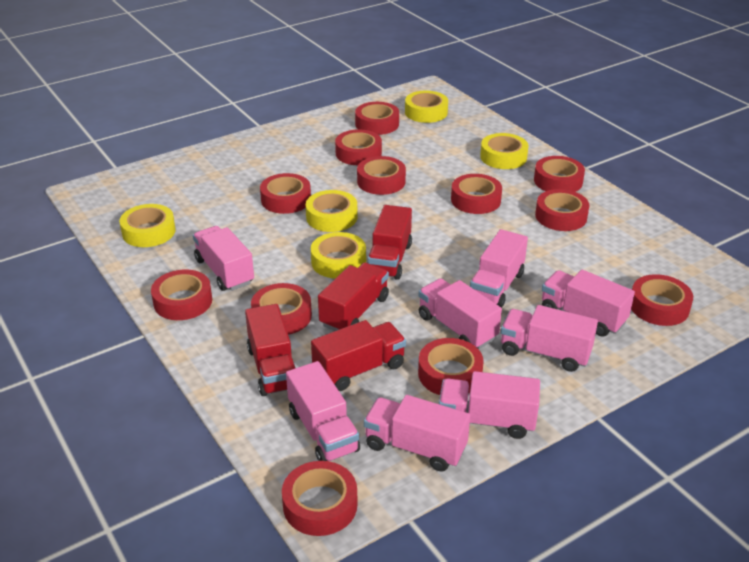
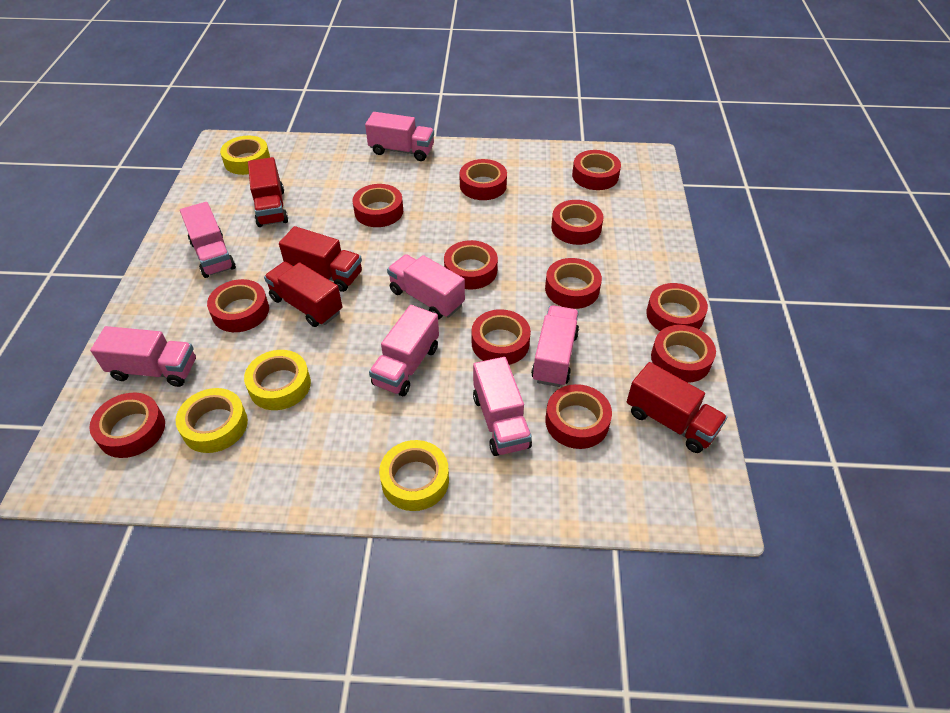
pink truck: [193,226,254,291] [286,361,360,461] [364,395,470,472] [419,278,502,349] [439,371,540,439] [470,229,528,308] [501,305,598,372] [542,270,635,337] = 8 -> [90,326,196,387] [180,202,236,278] [365,112,434,161] [369,305,439,396] [387,254,465,319] [473,357,532,456] [531,305,579,387] = 7
yellow tape: [119,204,176,247] [306,190,358,232] [311,232,366,279] [405,91,448,123] [480,133,528,169] = 5 -> [176,388,248,453] [220,136,270,175] [244,350,311,410] [379,440,449,511] = 4

